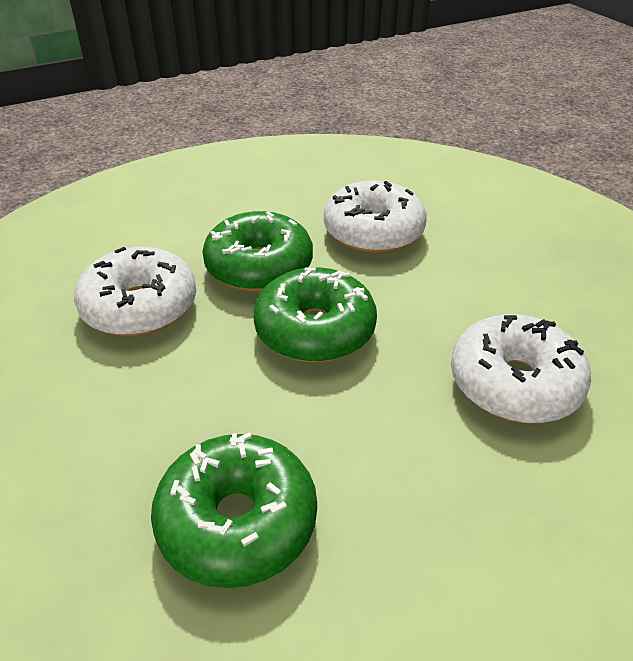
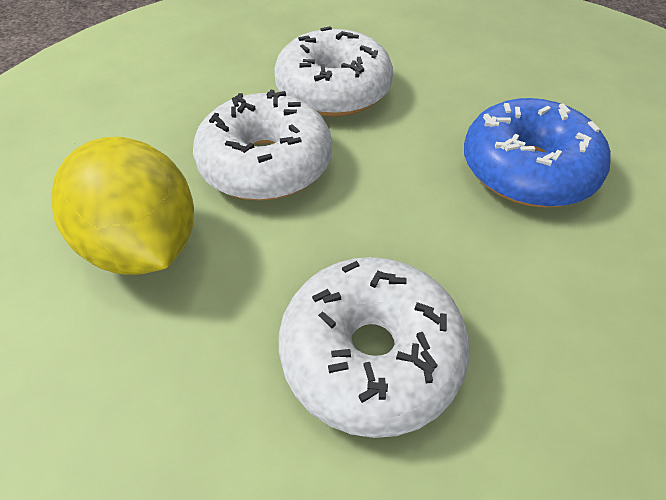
blue donut: none = 0 -> [464,98,611,207] = 1
green donut: [151,433,317,588] [202,211,313,292] [253,267,377,362] = 3 -> none = 0
yellow lemon: none = 0 -> [51,137,194,275] = 1

